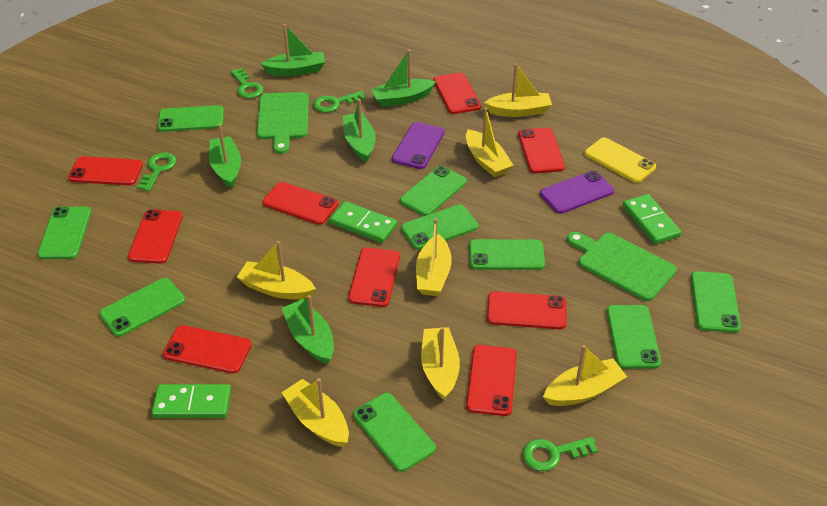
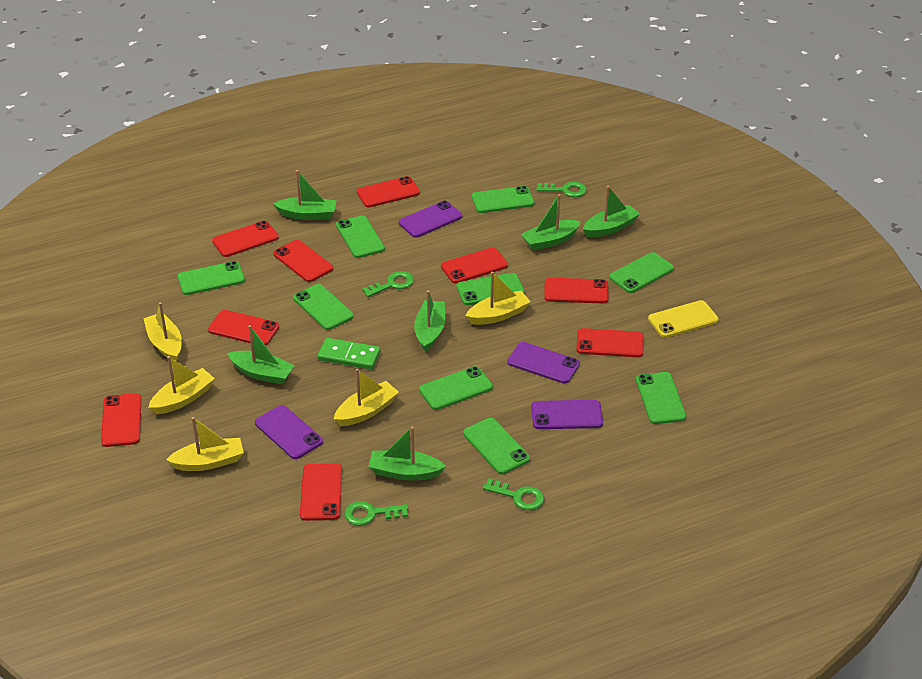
green boat: [209,124,241,188] [261,24,325,76] [282,295,334,364] [343,99,376,162] [371,49,436,107] = 5 -> [227,325,295,384] [273,170,336,220] [368,426,446,481] [414,290,445,352] [521,194,581,251] [583,186,640,238] = 6
green cutting board: [257,92,309,154] [567,232,677,301] = 2 -> none = 0
green domino: [152,384,231,418] [330,201,397,243] [623,194,681,244] = 3 -> [317,338,381,370] = 1
purple phone: [392,122,445,169] [540,171,614,214] = 2 -> [255,405,323,459] [399,201,462,238] [507,342,580,384] [531,400,603,429] = 4
yellow boat: [237,241,316,300] [281,378,349,447] [416,218,452,296] [421,327,460,400] [466,108,514,177] [484,63,552,117] [543,345,627,406] = 7 -> [143,302,182,361] [148,356,215,414] [166,417,244,471] [334,368,399,426] [465,272,531,325] = 5

